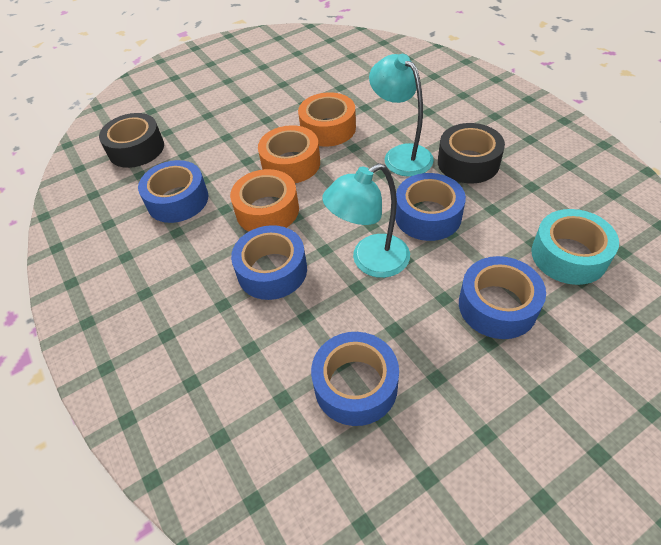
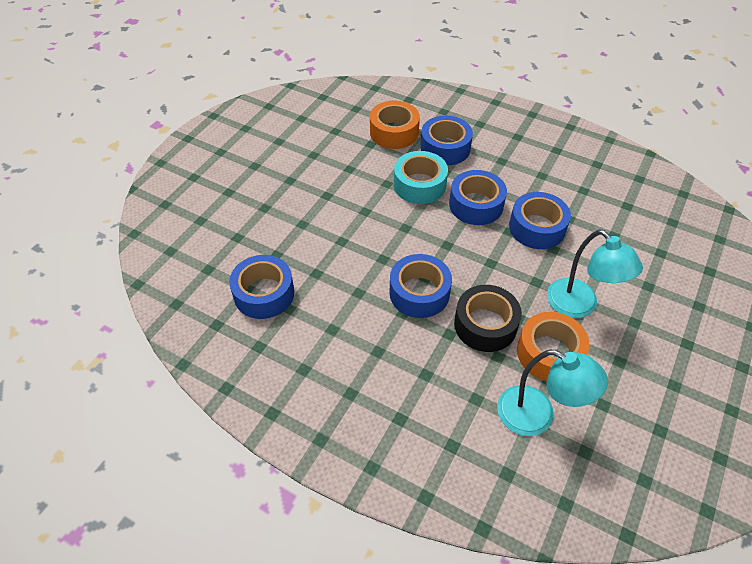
black tape: [99,113,164,168] [438,123,505,184] = 2 -> [454,285,522,352] = 1
orange tape: [230,169,299,232] [258,125,320,183] [298,92,356,147] = 3 -> [370,101,420,149] [517,312,590,381] = 2

